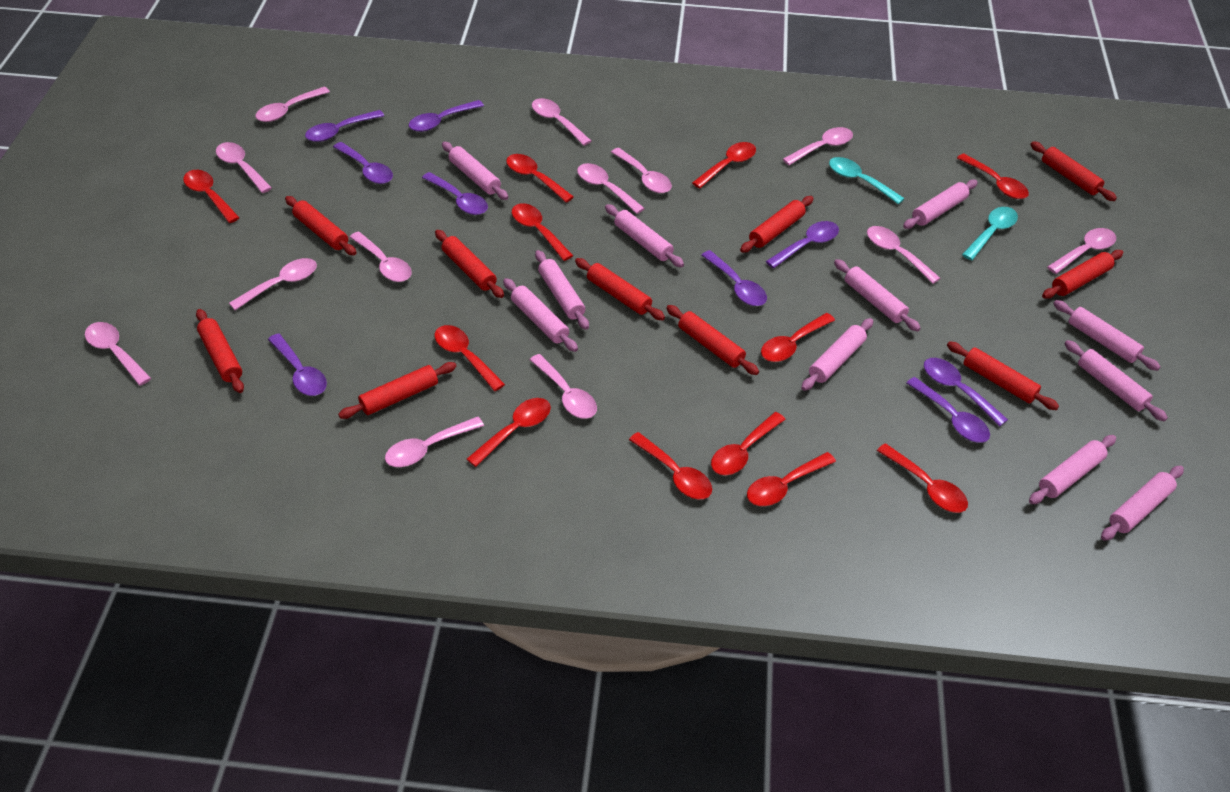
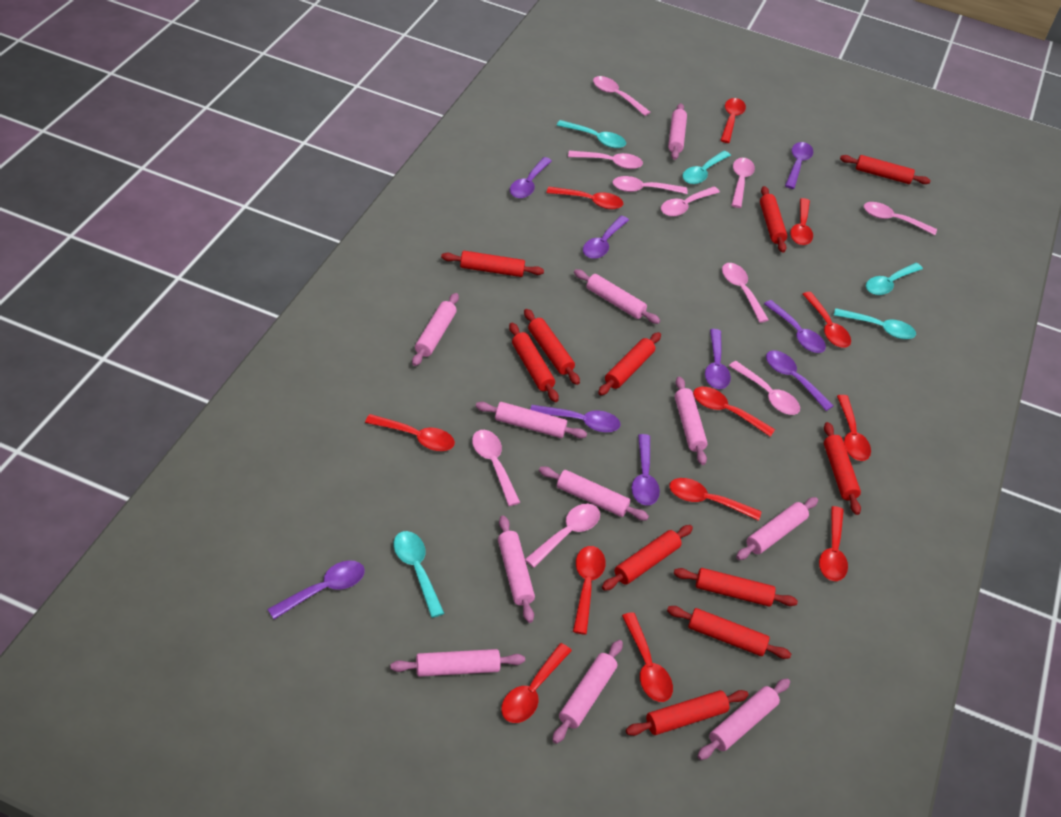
pink spoon: [85,322,151,386] [216,142,272,193] [229,258,317,310] [256,87,330,122] [350,231,411,282] [385,417,484,467] [530,354,597,419] [532,98,591,146] [577,163,645,214] [611,148,672,193] [783,127,853,165] [867,226,941,284] [1047,228,1116,274] = 13 -> [472,430,520,506] [525,504,600,568] [568,151,643,169] [593,76,650,116] [612,176,688,194] [661,186,720,217] [722,263,769,323] [729,361,800,415] [731,158,755,208] [864,202,937,235] = 10
red rolling pin: [196,309,244,393] [285,196,356,255] [338,362,456,419] [435,230,504,298] [575,258,665,320] [666,305,759,375] [740,196,814,253] [947,341,1059,410] [1030,141,1117,201] [1042,250,1123,299] = 10 -> [441,251,544,277] [509,323,559,402] [524,309,580,385] [598,332,661,395] [602,525,693,591] [626,690,749,736] [667,606,791,659] [674,568,798,607] [760,186,787,253] [824,422,861,515] [840,155,931,184] = 11
turquoise spoon: [829,157,905,204] [962,207,1018,260] = 2 -> [394,531,444,618] [557,120,626,148] [682,151,731,184] [834,308,916,339] [866,263,923,295] = 5

